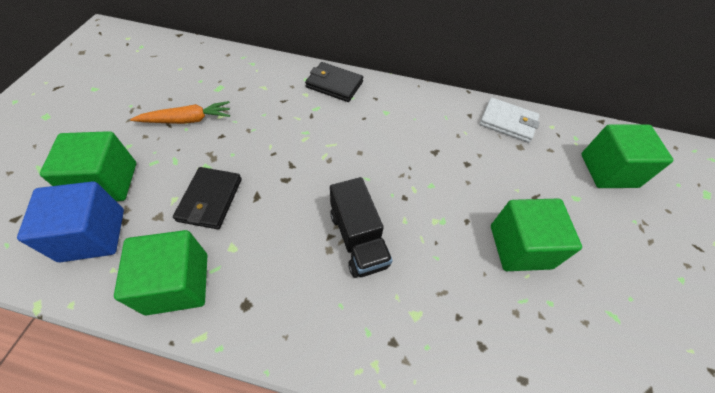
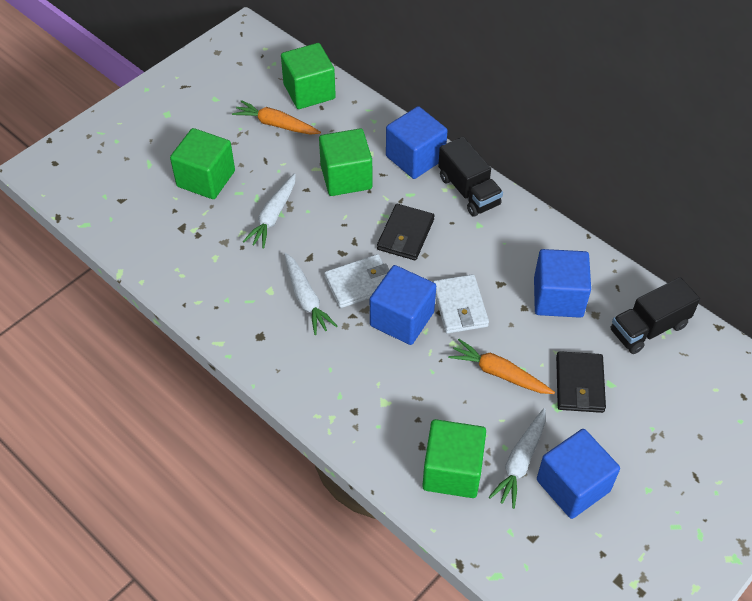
black truck: [330,177,393,278] = 1 -> [438,137,503,217] [610,277,700,354] = 2
blue cube: [17,181,124,262] = 1 -> [370,265,436,345] [386,106,448,179] [534,249,591,318] [537,429,620,519] = 4
orange carrot: [130,101,230,124] = 1 -> [232,100,321,134] [448,339,555,394] = 2
white carrot: none = 0 -> [243,174,296,249] [284,253,337,335] [489,408,546,509] = 3
white wallet: [479,97,540,143] = 1 -> [324,254,389,308] [433,274,489,334] = 2

